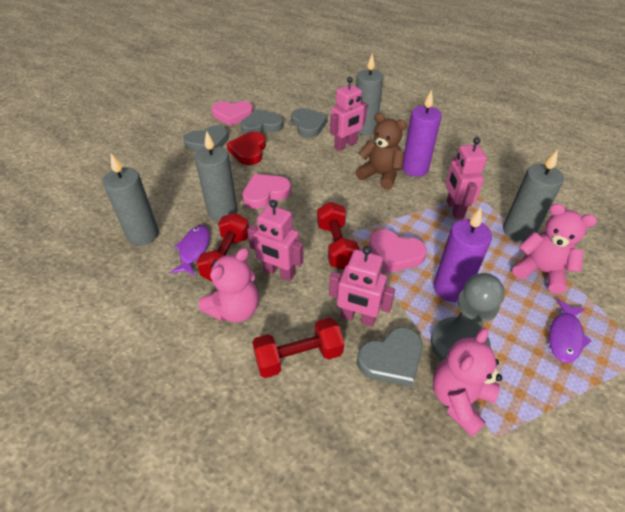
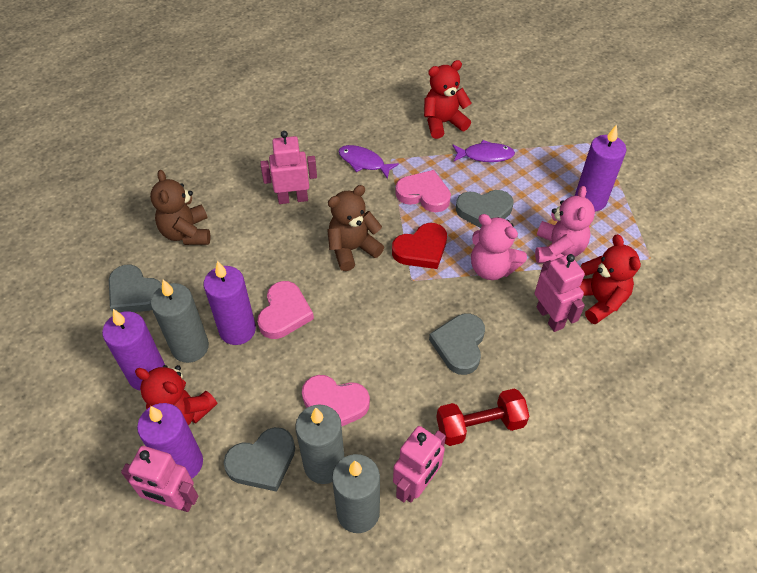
brown teddy bear: [356,113,407,190] = 1 -> [150,170,210,245] [327,185,384,271] = 2
grey candle: [103,154,159,246] [195,131,238,221] [356,54,383,135] [503,150,564,242] = 4 -> [151,280,209,363] [295,404,344,484] [332,454,380,533] = 3
grey pawn: [431,273,505,362] = 1 -> none = 0
pink teddy bear: [199,248,259,323] [433,328,502,437] [512,203,597,294] = 3 -> [471,214,527,280] [535,186,595,263] = 2
purple candle: [403,90,442,177] [434,208,492,302] = 2 -> [102,309,165,391] [137,403,203,478] [204,261,256,345] [575,124,626,211] = 4
red dumbbell: [197,213,249,281] [252,317,344,378] [317,202,360,269] = 3 -> [436,388,530,446] = 1
red teddy bear: none = 0 -> [135,365,217,425] [424,60,471,139] [579,234,641,324] = 3

